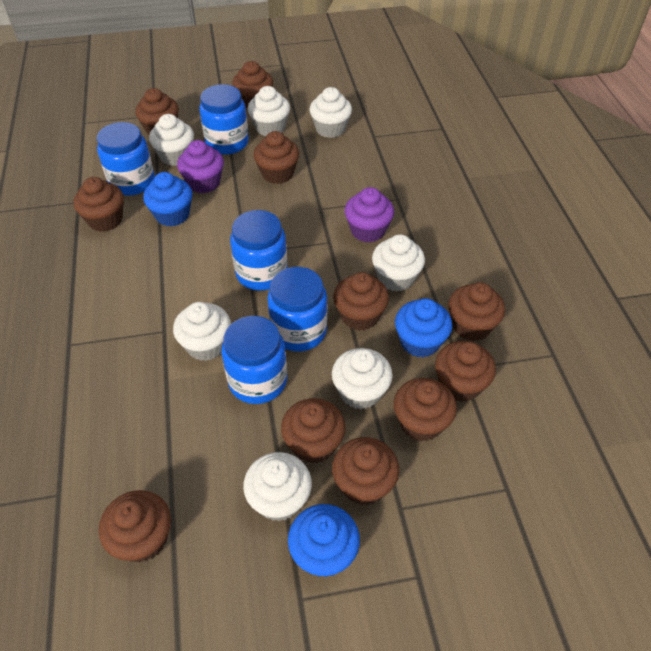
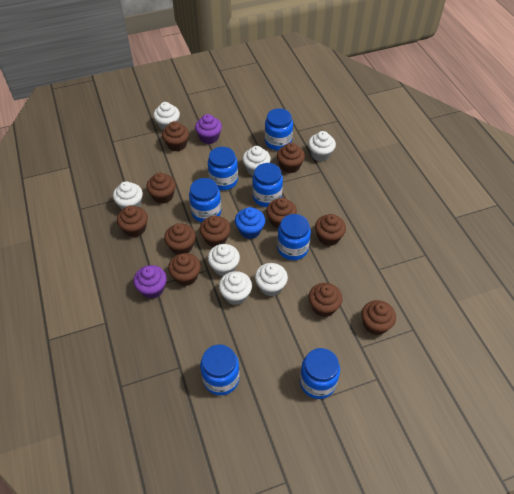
blue cupcake: [143,172,193,227] [288,504,360,577] [395,298,452,357] = 3 -> [235,207,265,239] = 1
blue jar: [97,122,155,196] [199,84,249,155] [222,316,287,404] [230,210,288,291] [267,267,327,352] = 5 -> [189,178,221,223] [200,344,240,395] [208,147,238,190] [252,163,283,207] [265,108,293,151] [277,214,311,260] [300,348,340,399] = 7

